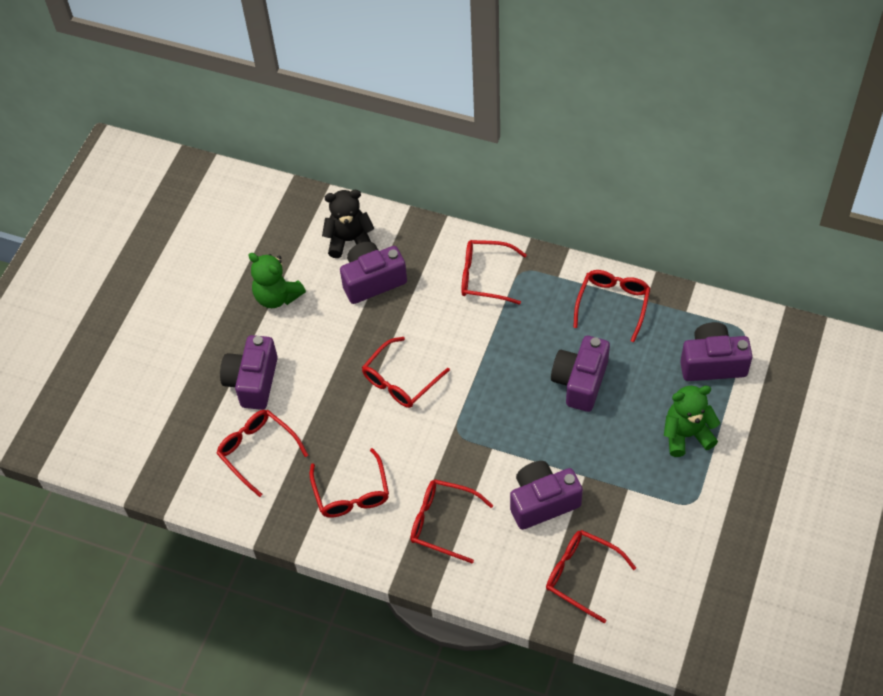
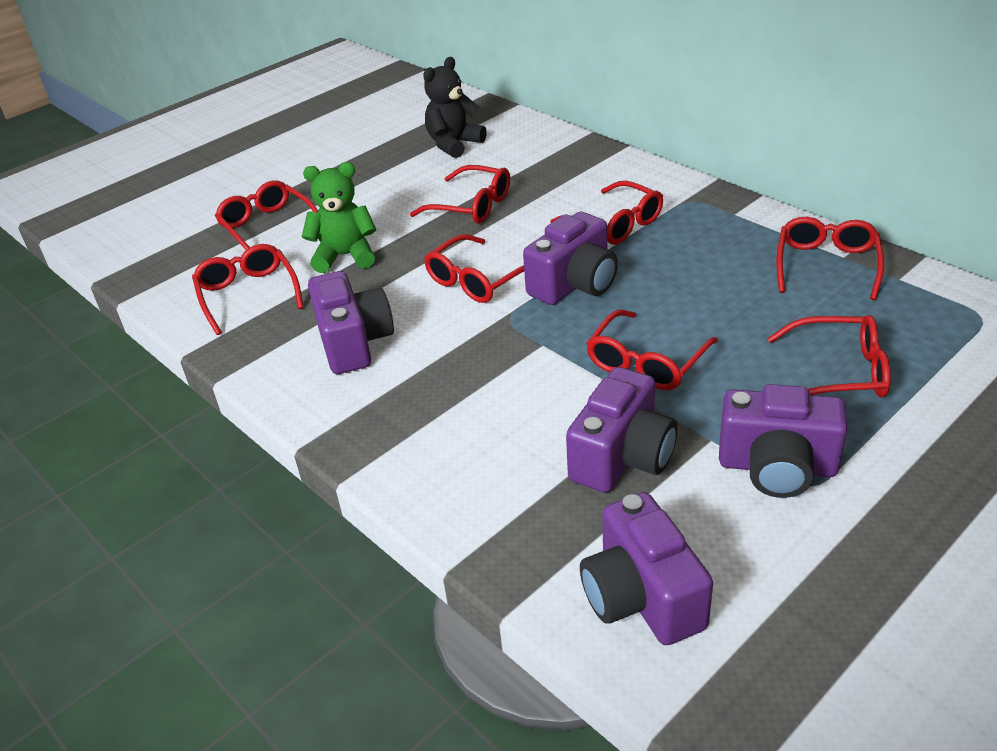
green teddy bear: [249,253,306,308] [664,386,720,457] = 2 -> [302,162,376,273] = 1
red glasses: [216,410,308,497] [309,448,389,518] [362,337,450,408] [410,479,493,563] [461,240,527,305] [546,530,636,623] [573,270,650,342] = 7 -> [192,244,304,335] [215,180,318,250] [410,165,510,224] [424,234,524,303] [551,181,663,245] [586,309,718,390] [767,315,891,397] [777,217,884,300] = 8

